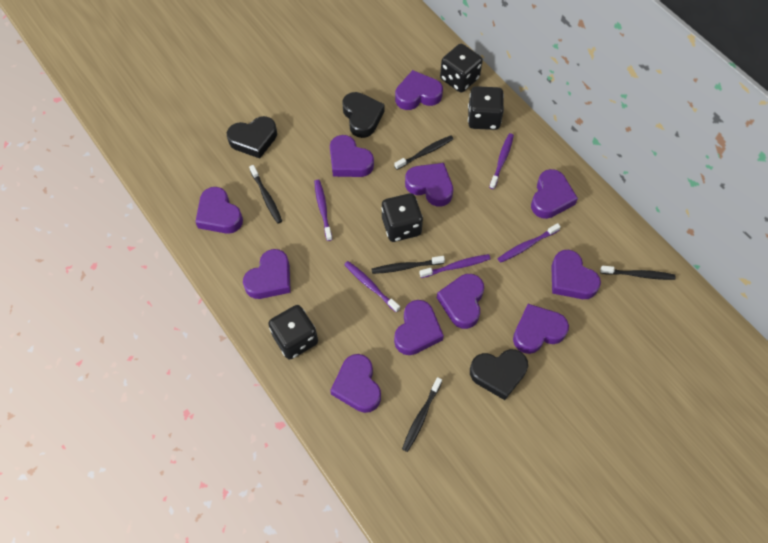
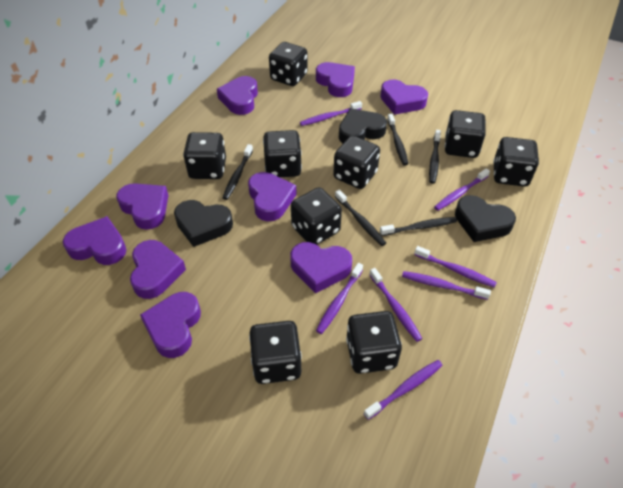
black dice: [268,305,318,360] [381,193,423,242] [440,44,483,93] [468,86,504,130] = 4 -> [183,132,226,179] [249,321,302,384] [263,130,302,177] [269,42,308,86] [291,187,342,245] [333,136,380,189] [346,311,402,374] [445,110,486,158] [493,137,539,187] = 9
purple heart: [196,187,243,234] [243,249,291,299] [330,135,374,177] [330,354,381,413] [394,300,444,355] [395,70,443,110] [405,163,453,207] [437,274,484,329] [513,304,569,354] [531,169,578,219] [551,250,601,299] = 11 -> [63,216,126,265] [116,183,168,230] [130,240,186,299] [140,292,201,358] [217,76,258,115] [248,172,297,221] [290,242,352,294] [316,62,355,97] [380,79,428,115] = 9
purple toothbrush: [314,180,332,241] [344,261,400,313] [419,254,490,278] [489,133,514,189] [497,223,561,263] = 5 -> [300,101,362,126] [316,263,363,334] [363,360,443,420] [369,268,422,342] [402,271,491,300] [414,246,497,288] [434,168,490,211] = 7

